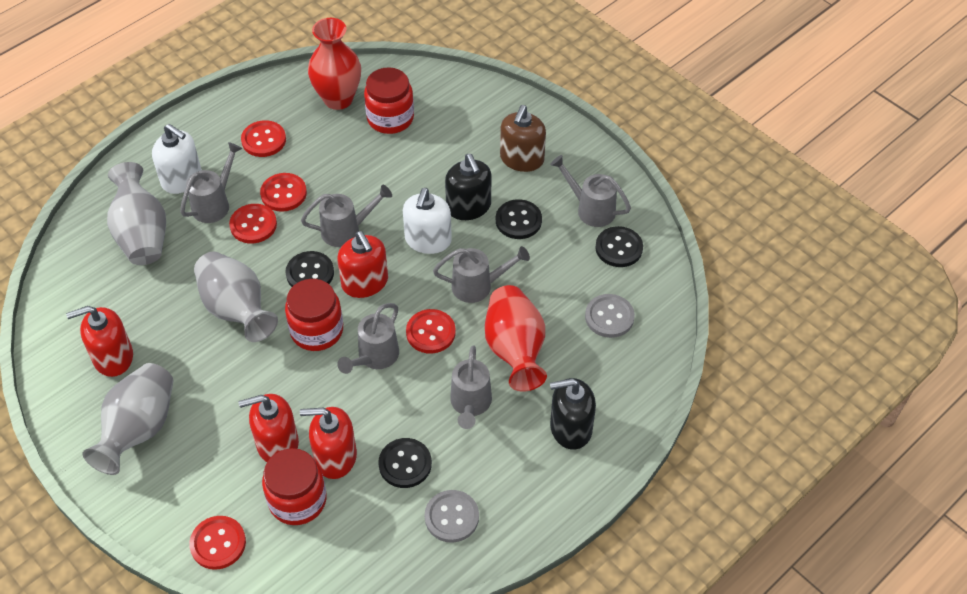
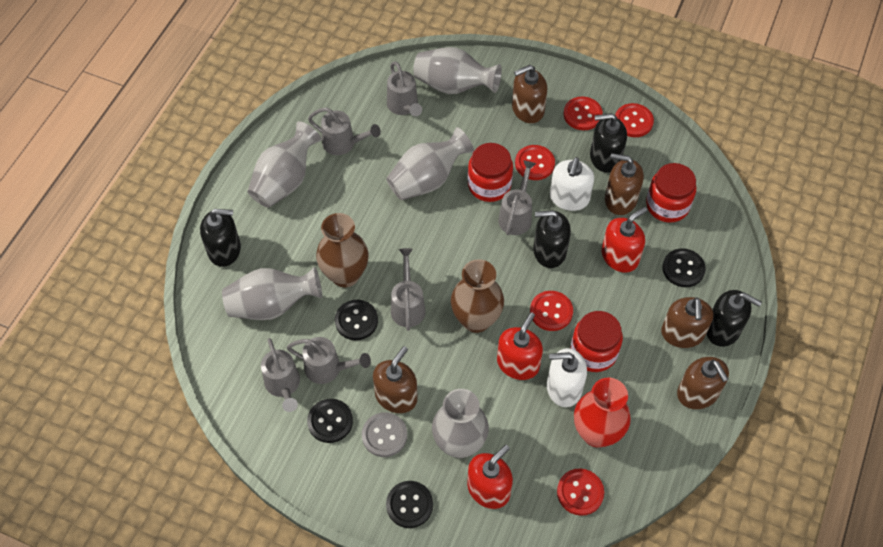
black soap dispenser: [445,154,491,220] [550,378,596,450] = 2 -> [200,209,241,267] [533,210,571,268] [590,113,627,173] [706,290,762,347] = 4
brown soap dispenser: [500,105,546,172] = 1 -> [373,346,418,413] [512,65,547,123] [605,153,644,215] [661,297,713,348] [677,357,729,409] = 5
brown vase: none = 0 -> [316,213,368,287] [451,259,504,333] = 2
grey button: [424,490,479,543] [585,294,635,338] = 2 -> [362,412,407,457] = 1
grey vase: [83,363,174,475] [107,162,166,265] [194,252,278,342] = 3 -> [222,267,322,320] [248,121,322,208] [386,127,474,200] [413,47,502,94] [432,389,489,458] = 5
red soap dispenser: [66,306,133,377] [238,394,299,462] [300,407,357,479] [337,231,388,298] = 4 -> [467,445,513,509] [497,312,543,380] [601,207,647,272] = 3
red vase: [308,18,361,110] [485,285,547,392] = 2 -> [574,378,631,447] = 1

